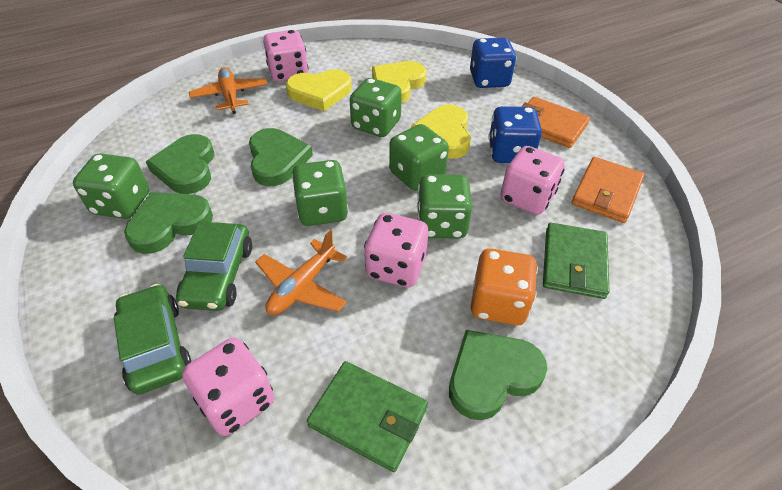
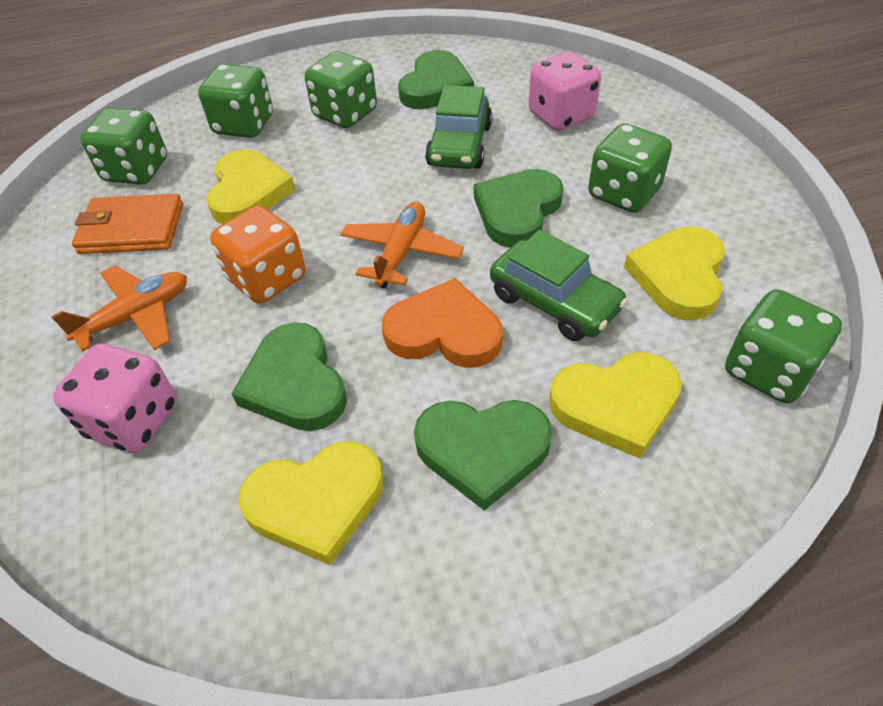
blue dice: [470,38,516,88] [488,106,542,163] = 2 -> none = 0
green wallet: [307,361,428,472] [543,223,610,299] = 2 -> none = 0
orange heart: none = 0 -> [382,278,502,368] = 1
orange wallet: [521,97,590,148] [572,157,645,223] = 2 -> [72,194,183,254] = 1
pink dice: [182,338,274,436] [263,30,308,82] [364,213,428,287] [500,146,565,215] = 4 -> [53,343,177,453] [528,51,601,131] = 2
yellow heart: [286,69,352,111] [372,61,427,103] [411,104,471,159] = 3 -> [207,149,295,224] [239,441,383,565] [549,352,682,458] [624,226,725,321] = 4

